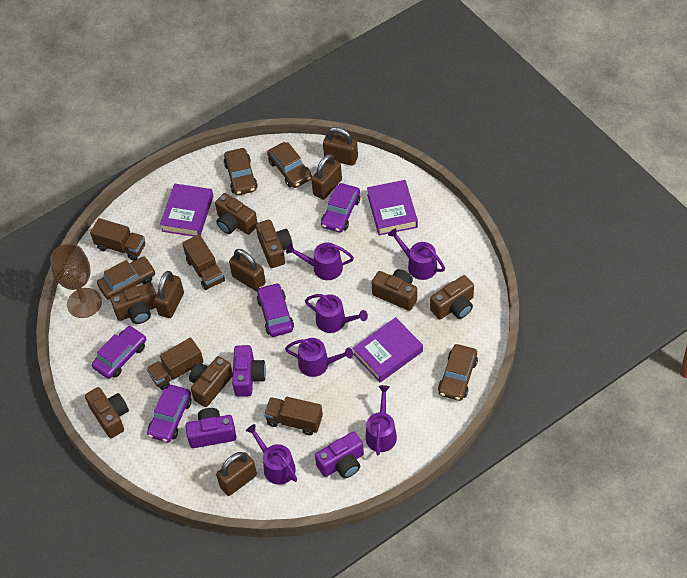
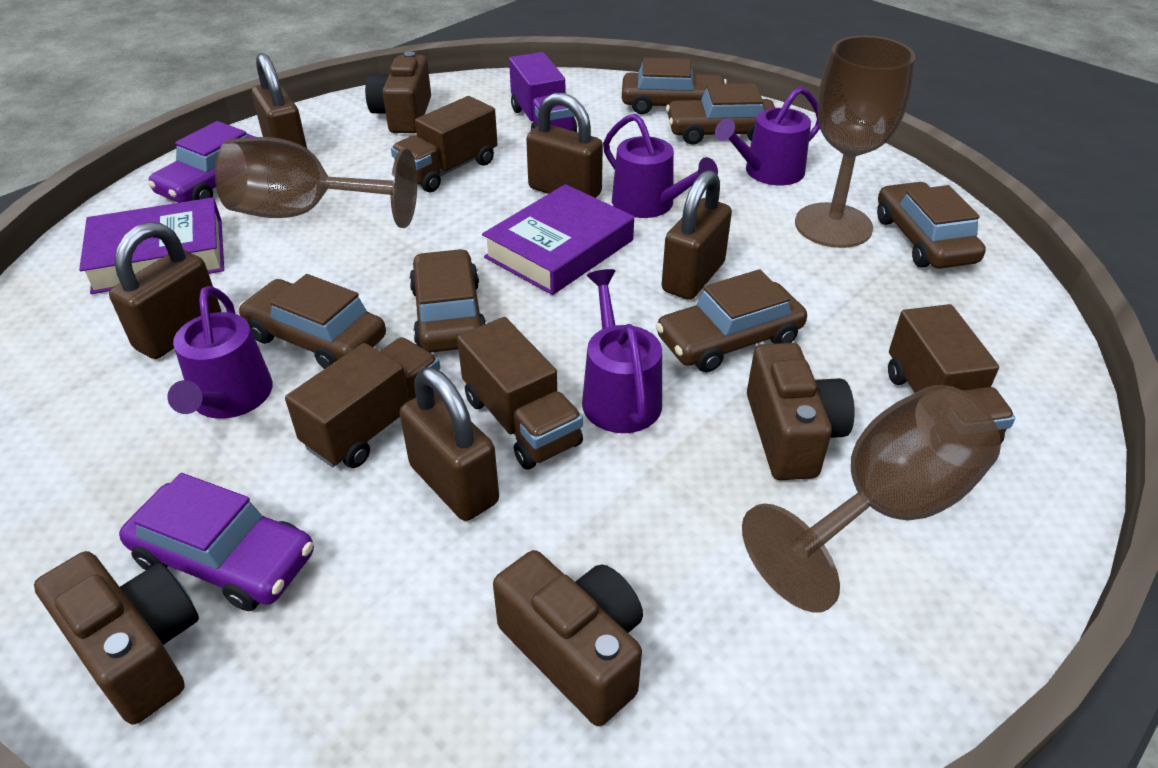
brown camera: [85,387,129,438] [110,282,156,324] [189,356,233,407] [215,193,258,235] [256,219,293,268] [372,269,417,311] [430,275,474,319] = 7 -> [34,551,199,725] [365,51,431,133] [493,550,643,726] [747,343,855,480] = 4
brown car: [97,256,155,300] [224,148,258,195] [267,142,312,188] [438,344,478,401] = 4 -> [239,274,386,369] [409,249,487,353] [622,58,727,114] [656,269,807,372] [666,83,775,145] [877,182,986,269] = 6
brown goblet: [50,244,102,318] = 1 -> [215,137,417,228] [742,385,1001,612] [795,36,915,248] = 3
purple book: [160,183,213,237] [353,317,423,382] [367,180,418,235] = 3 -> [79,197,224,294] [482,184,634,295] = 2
purple camera: [186,408,236,448] [232,345,266,397] [315,431,364,478] = 3 -> none = 0
purple car: [92,326,146,379] [147,385,192,442] [257,283,294,337] [321,183,360,232] = 4 -> [119,473,314,611] [148,121,255,203] = 2
purple truck: none = 0 -> [509,52,577,132] = 1
purple watering can: [246,424,297,485] [285,338,353,377] [286,242,354,280] [305,294,368,333] [366,385,397,455] [388,228,445,280] = 6 -> [167,286,273,419] [582,269,662,433] [603,114,718,218] [715,86,820,185] = 4

